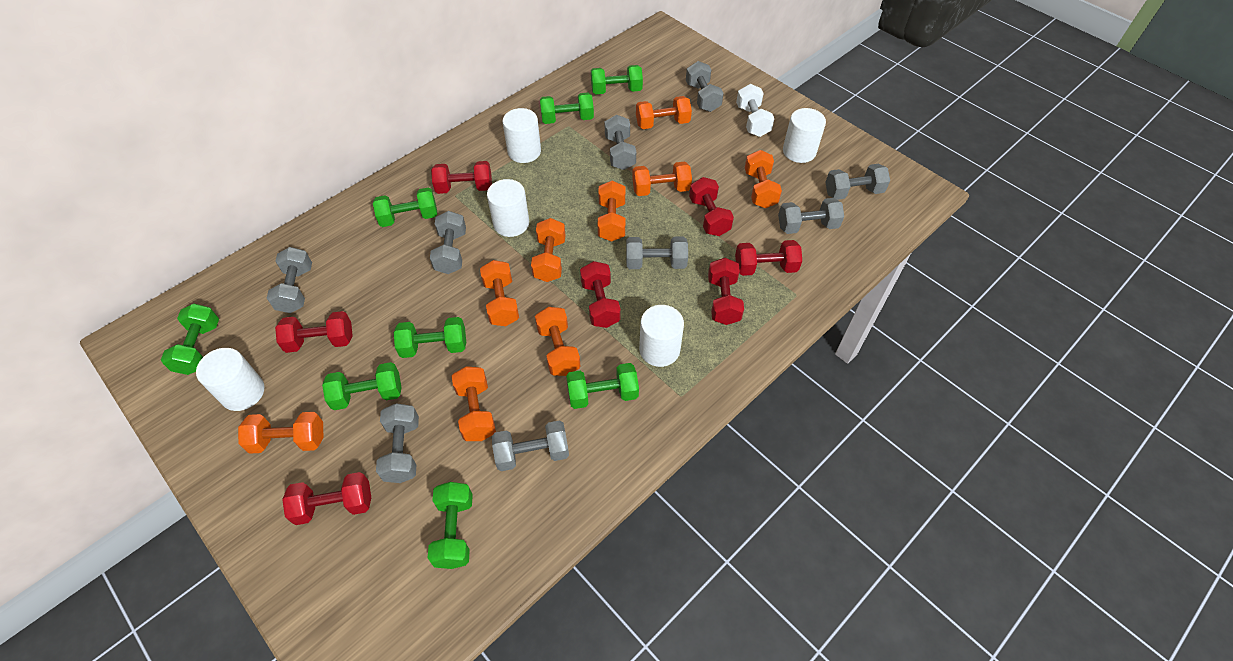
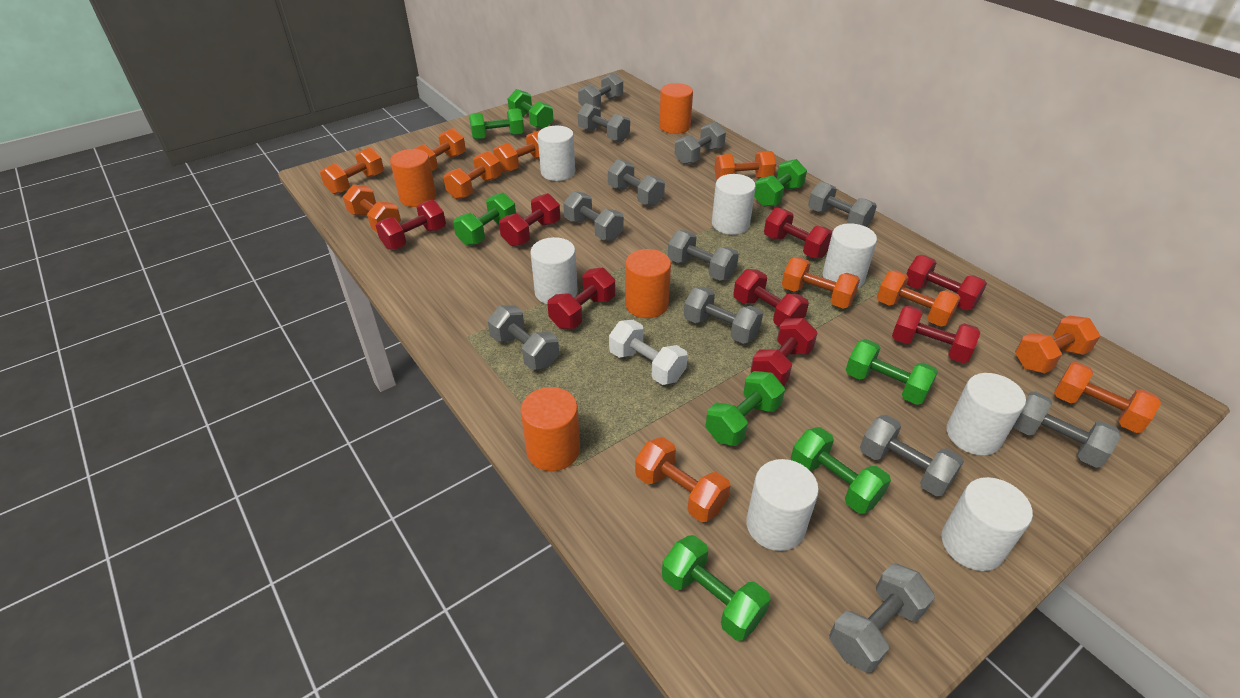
grey dumbbell: [267,247,312,313] [376,403,419,483] [430,211,466,274] [492,420,569,471] [605,115,636,170] [626,237,688,269] [686,61,724,112] [778,198,844,234] [825,164,890,200] = 9 -> [488,305,559,370] [563,191,624,241] [578,72,623,107] [578,103,630,142] [608,159,665,206] [668,230,739,281] [675,122,726,165] [684,287,763,344] [808,182,877,227] [829,563,935,673] [860,415,964,496] [1013,391,1121,468] = 12
orange cylinder: none = 0 -> [390,149,436,207] [520,387,580,471] [625,249,671,318] [659,83,693,134] = 4
orange dumbbell: [238,412,323,454] [452,366,496,441] [480,260,519,326] [531,218,565,282] [535,307,580,376] [598,181,625,242] [632,162,692,196] [636,96,692,129] [745,150,782,208] = 9 -> [320,147,384,195] [343,184,401,232] [414,128,466,171] [444,151,501,200] [493,130,540,173] [635,437,730,522] [714,151,776,180] [782,257,860,309] [877,270,960,327] [1015,316,1100,374] [1054,362,1161,433] = 11
red dumbbell: [275,311,353,353] [282,472,371,525] [431,161,492,194] [580,261,621,328] [689,177,734,236] [708,258,744,325] [735,240,802,276] = 7 -> [376,200,446,250] [499,193,560,246] [548,268,615,329] [733,269,809,327] [750,318,818,386] [764,208,833,259] [892,305,980,363] [907,255,987,310] = 8
white cylinder: [196,348,264,411] [487,179,529,237] [502,108,541,163] [639,305,684,367] [783,108,826,163] = 5 -> [530,237,578,305] [538,126,575,181] [712,174,756,235] [746,459,819,551] [822,223,877,288] [941,477,1033,571] [947,373,1026,456] = 7

